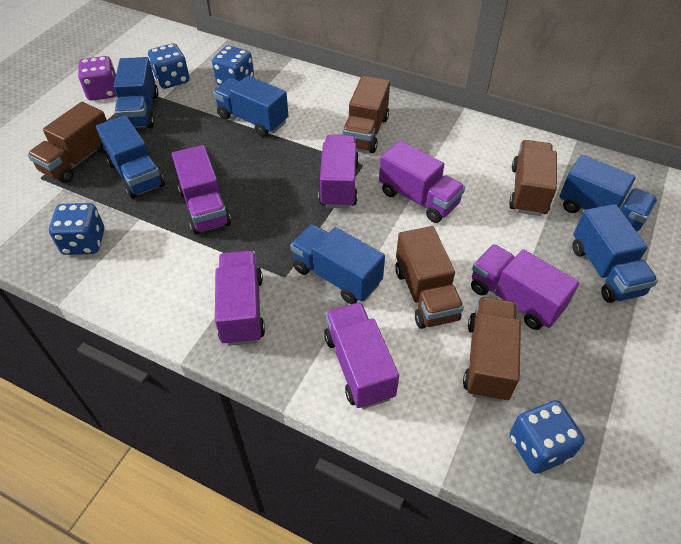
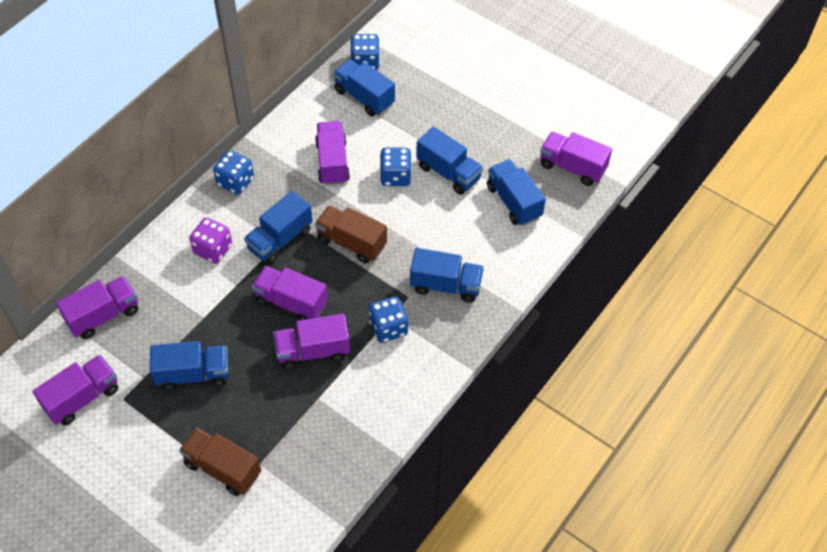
brown truck: [27,102,107,183] [343,76,390,153] [395,226,464,329] [463,297,521,402] [509,140,557,216] = 5 -> [179,427,261,496] [315,205,387,263] = 2

